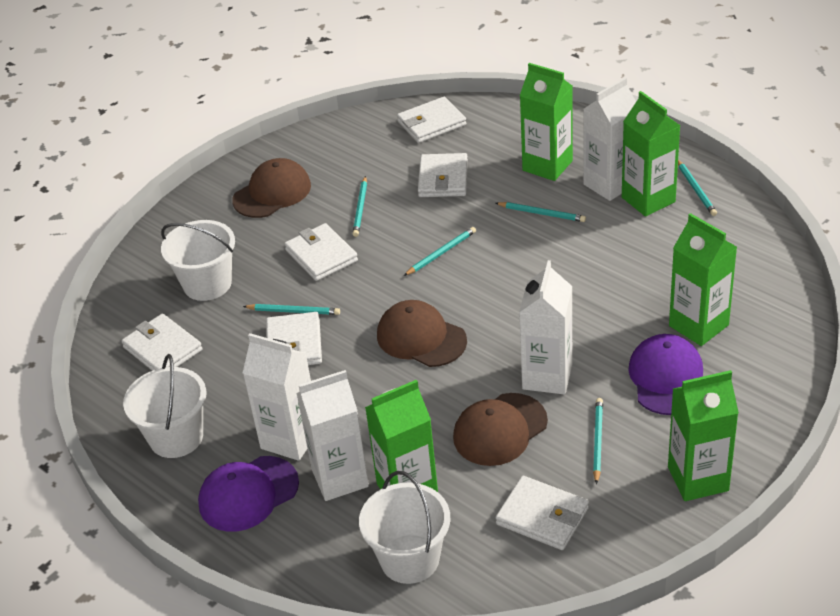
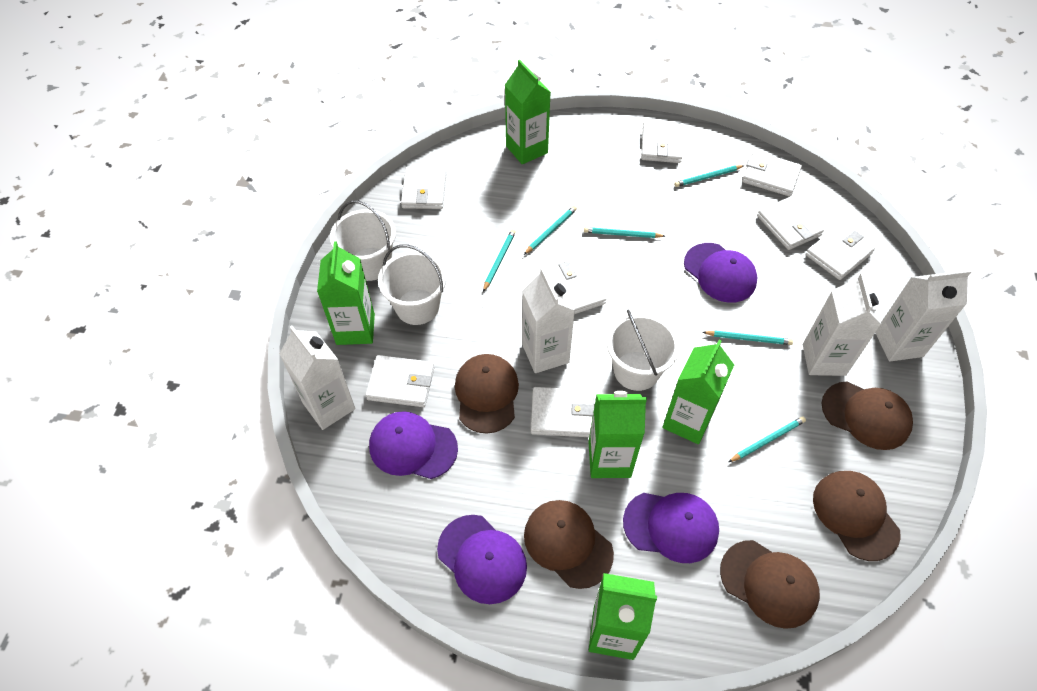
brown cap: [232,158,311,218] [377,300,467,367] [453,393,548,466] = 3 -> [455,354,519,434] [524,500,614,589] [720,540,820,629] [813,471,901,561] [822,382,913,450] = 5
purple cap: [198,456,299,532] [628,334,703,415] = 2 -> [369,411,458,479] [437,515,527,604] [623,493,719,563] [684,243,757,303] = 4
white wallet: [122,314,202,371] [266,312,322,365] [284,223,358,281] [397,97,466,143] [418,153,468,197] [496,476,589,550] = 6 -> [365,355,435,407] [401,166,447,209] [531,387,595,437] [545,259,606,314] [641,121,683,163] [742,151,802,197] [757,196,824,250] [806,224,875,280] = 8

